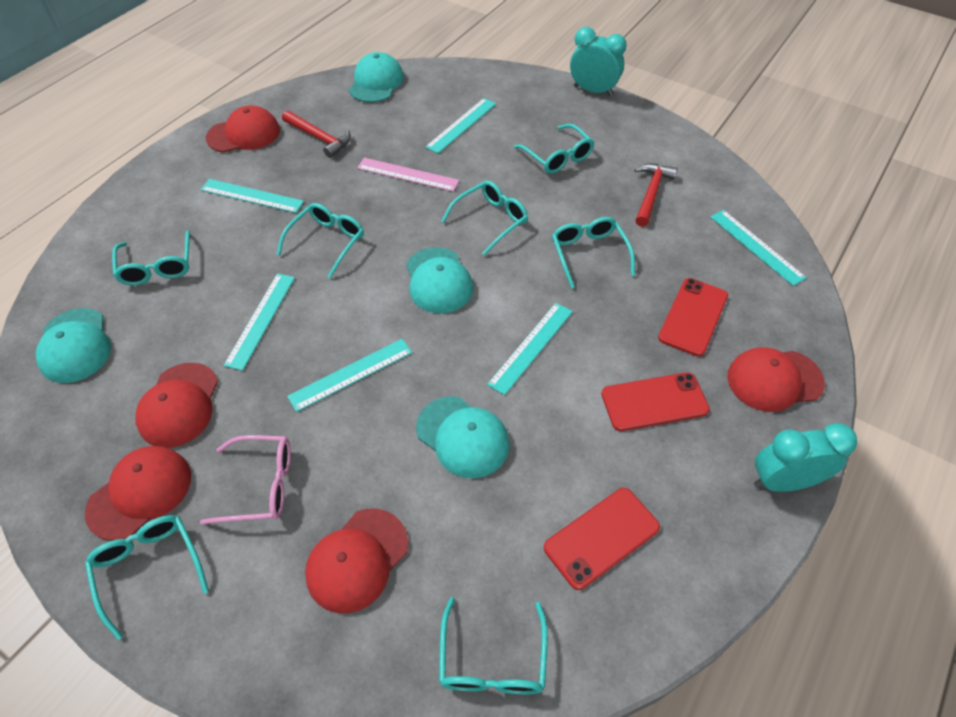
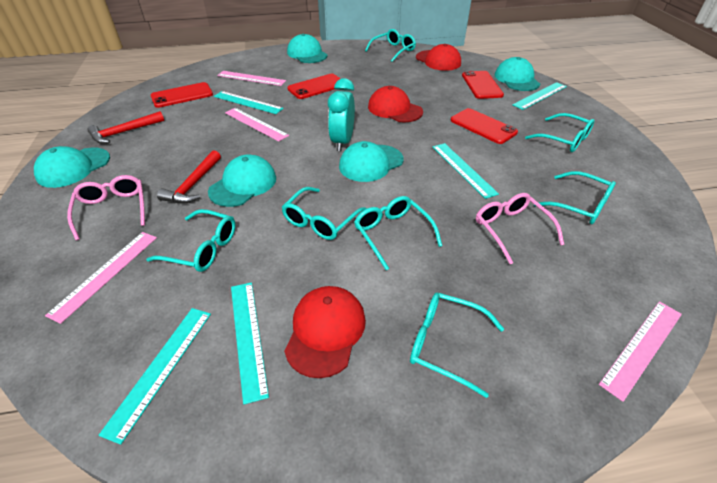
pink glasses: [200,435,291,525] = 1 -> [67,175,145,240] [476,193,564,264] = 2
pink ruler: [357,158,459,192] = 1 -> [45,232,157,324] [217,71,286,86] [225,108,289,141] [599,301,682,402] = 4
red cap: [85,446,191,541] [135,363,218,448] [206,106,280,152] [305,508,408,613] [727,347,825,412] = 5 -> [284,286,366,378] [368,86,423,122] [416,44,461,71] = 3
red phone: [544,488,660,590] [601,372,710,431] [658,278,728,357] = 3 -> [151,82,213,108] [287,74,341,99] [450,108,518,144] [462,71,504,99] = 4
turquoise cap: [36,308,111,383] [349,52,404,103] [406,247,473,313] [416,396,509,478] = 4 -> [34,146,110,188] [208,154,276,207] [287,34,328,63] [339,141,404,182] [495,57,540,91] = 5
turquoise clock: [570,27,627,96] [754,423,857,492] = 2 -> [328,78,355,151] = 1
turquoise ruler: [201,179,304,213] [223,273,295,371] [287,339,412,412] [425,98,496,153] [487,303,573,395] [711,210,807,286] = 6 -> [98,308,211,445] [214,91,284,114] [231,282,269,404] [433,143,499,199] [513,82,567,110] = 5

